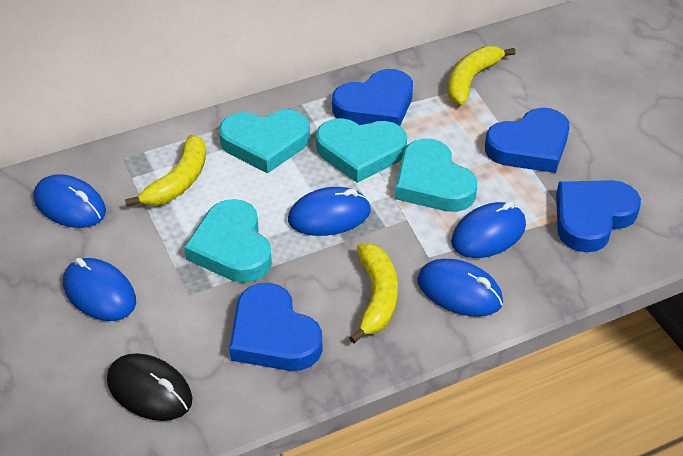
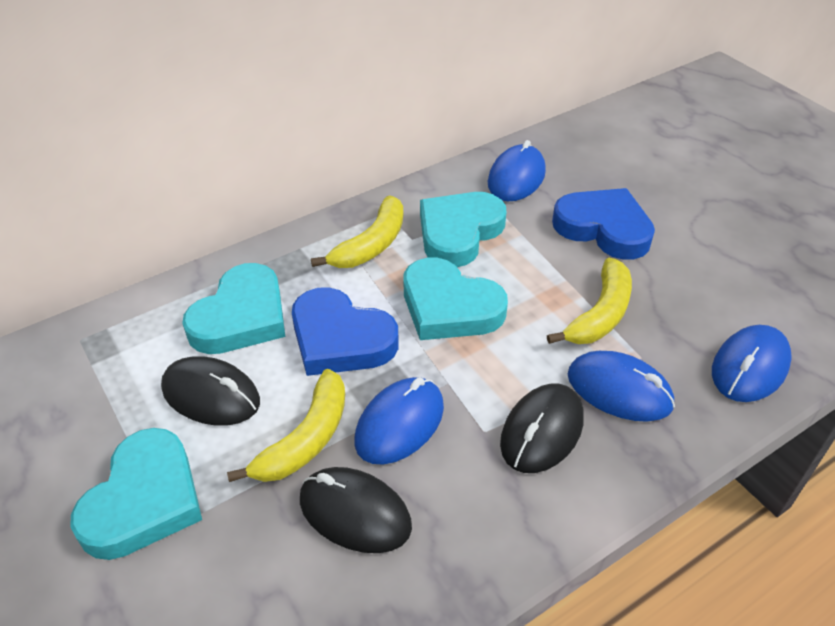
black mouse: [107,353,193,421] = 1 -> [161,356,260,426] [300,467,412,553] [500,384,584,473] = 3
blue heart: [229,283,323,371] [332,69,413,126] [485,108,570,173] [556,180,641,252] = 4 -> [292,287,399,376] [552,188,655,260] = 2
blue mouse: [34,174,106,228] [63,258,136,321] [288,187,371,236] [417,259,503,317] [451,202,526,258] = 5 -> [354,377,444,465] [488,140,546,201] [568,351,675,422] [712,325,792,402] = 4

